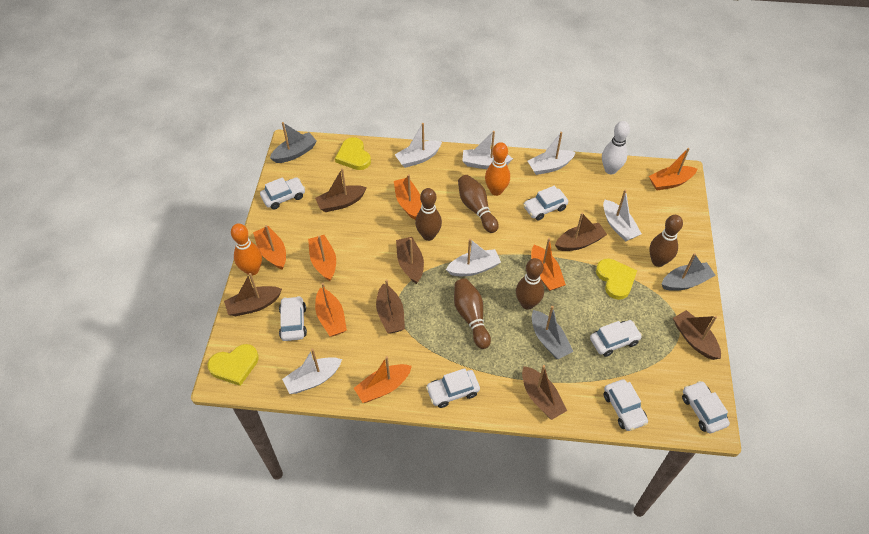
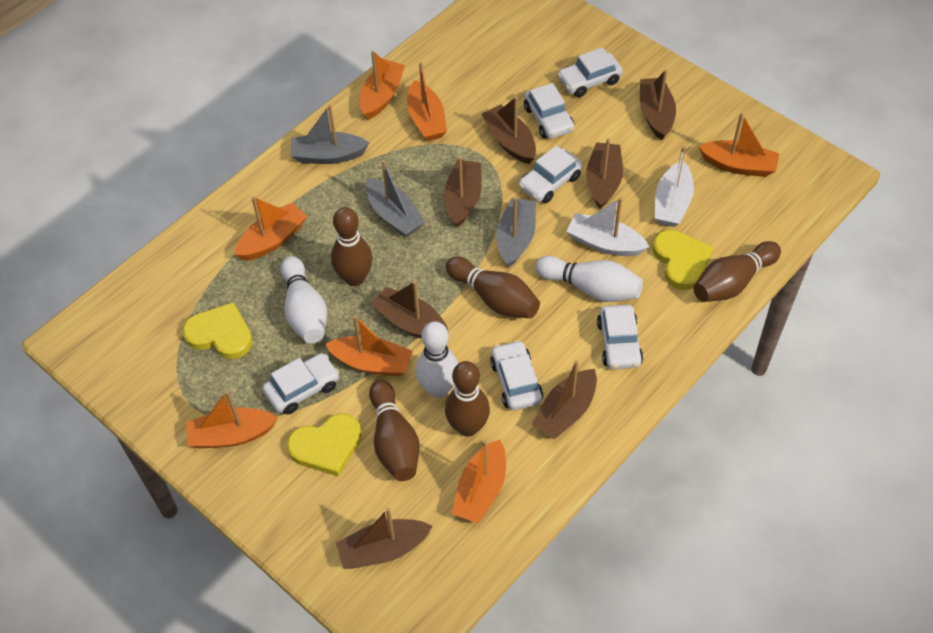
orange bowling pin: [231,223,262,276] [485,142,510,196] = 2 -> none = 0
white boat: [282,349,342,394] [395,123,442,168] [446,239,501,276] [462,131,513,169] [528,132,576,175] [603,189,642,242] = 6 -> [566,197,649,256] [655,146,694,227] = 2
white bowling pin: [602,121,630,174] = 1 -> [280,256,327,343] [416,321,458,398] [535,256,643,302] = 3
white car: [260,177,305,210] [279,296,307,341] [426,368,480,408] [523,186,568,220] [590,320,642,357] [604,379,648,431] [682,381,730,433] = 7 -> [263,353,339,414] [490,340,543,410] [519,146,582,203] [524,83,574,139] [557,47,623,97] [597,304,643,369] = 6

